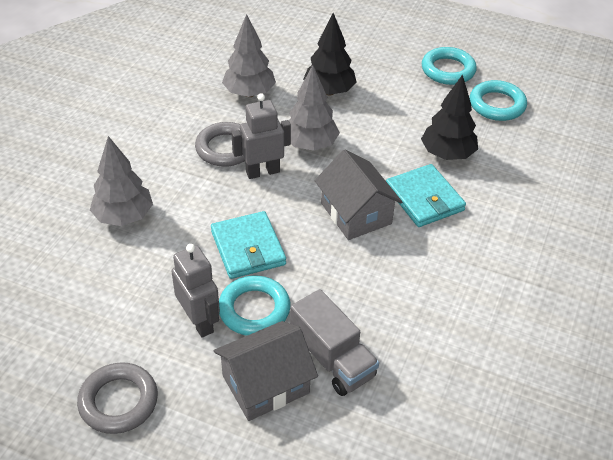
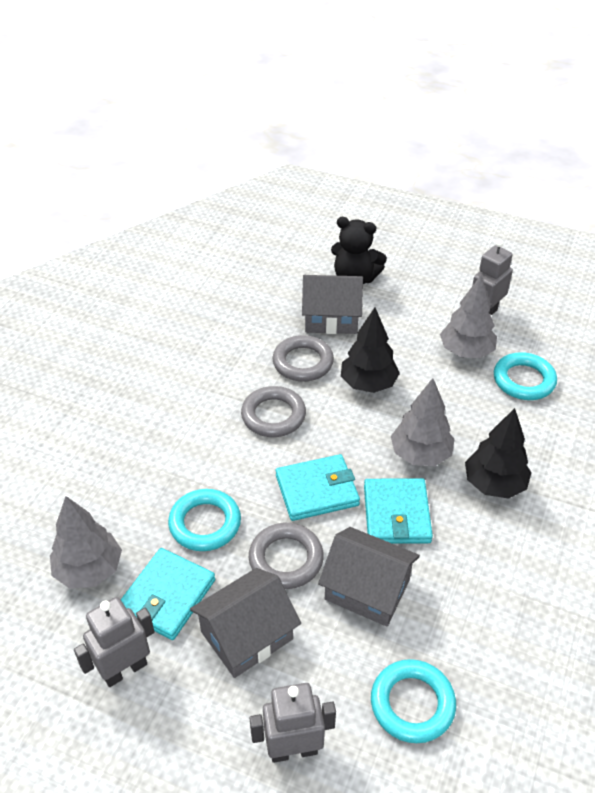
black teddy bear: none = 0 -> [331,217,387,284] = 1
grey house: [214,321,318,421] [315,149,402,240] = 2 -> [190,568,301,678] [302,275,363,334] [318,527,420,627] = 3
grey ring: [77,362,158,434] [195,122,245,167] = 2 -> [241,386,306,437] [249,523,324,589] [273,335,334,382] = 3
grey robot: [171,244,220,338] [231,93,291,179] = 2 -> [74,597,154,687] [250,683,336,763] [472,240,513,315] = 3
grey truck: [290,289,379,396] = 1 -> none = 0
turquoise wallet: [211,211,286,279] [386,164,466,227] = 2 -> [121,548,215,640] [276,454,360,521] [364,478,433,544] = 3

